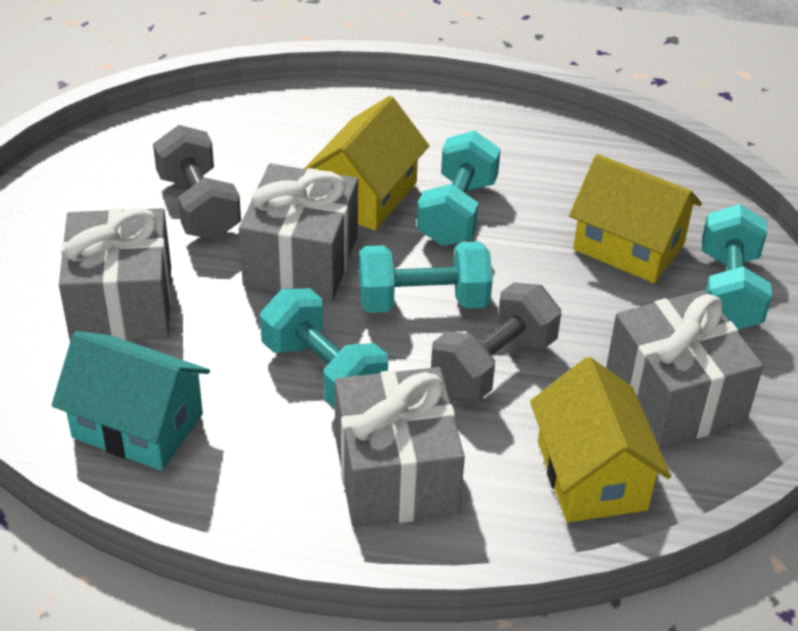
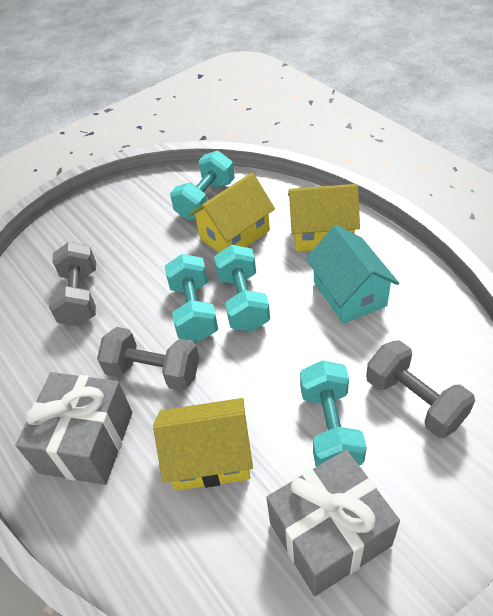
grey dumbbell: [153,125,241,240] [431,282,561,401] = 2 -> [49,242,96,326] [97,327,199,391] [366,340,475,438] = 3
grey gift: [59,208,171,341] [239,164,358,302] [335,367,465,528] [606,290,763,449] = 4 -> [16,372,132,485] [266,450,400,596] = 2

